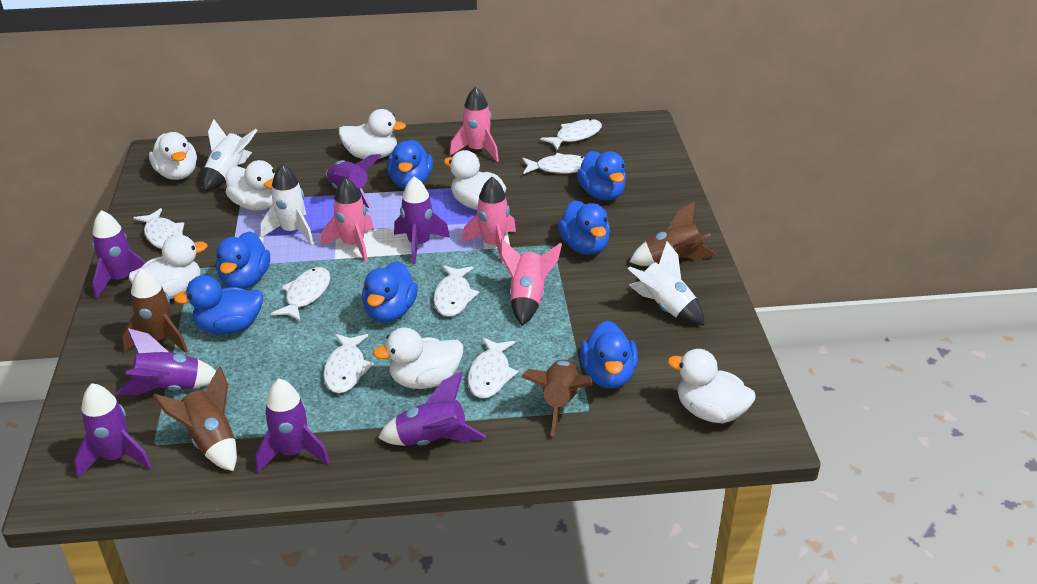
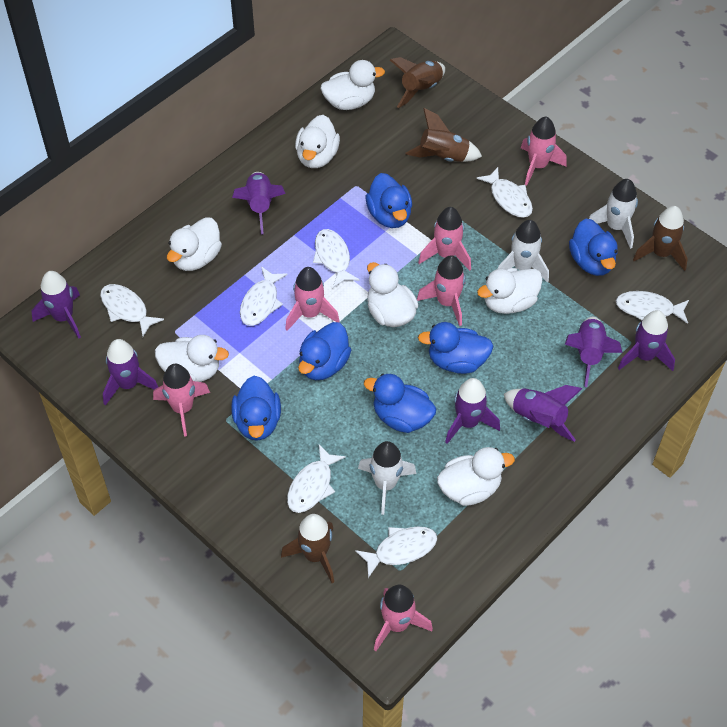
blue duck: [174,275,263,334] [216,231,270,289] [362,261,418,322] [387,139,433,189] [558,200,610,255] [577,151,626,200] [580,321,638,389] = 7 -> [231,376,281,441] [298,322,351,380] [364,374,436,433] [365,173,412,228] [418,322,493,374] [569,219,618,276] = 6
pink rocket: [321,177,374,263] [449,87,499,162] [462,177,516,264] [501,239,562,325] = 4 -> [153,364,210,437] [285,267,340,331] [374,585,433,651] [417,255,465,326] [418,207,471,271] [521,117,567,186] = 6

